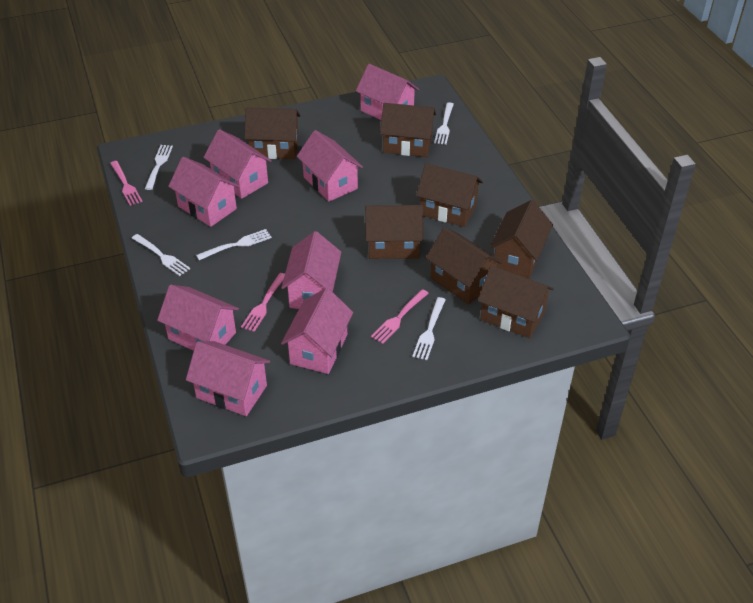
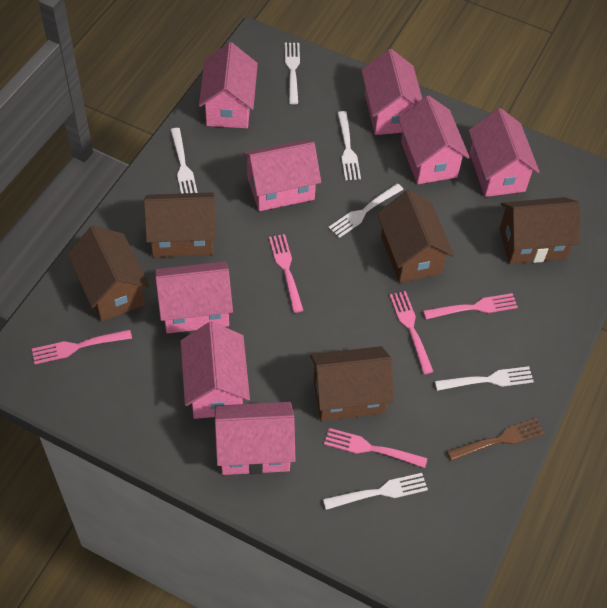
brown fork: none = 0 -> [447,418,545,461] = 1
brown house: [244,107,301,159] [365,205,423,259] [380,103,436,157] [416,163,483,227] [426,227,503,304] [478,266,554,338] [490,200,553,279] = 7 -> [67,226,149,322] [144,192,216,257] [310,346,394,421] [377,190,454,283] [499,197,580,264] = 5
pink fork: [110,161,143,206] [241,273,285,332] [371,289,429,344] = 3 -> [32,330,132,364] [269,234,304,313] [324,428,428,468] [390,291,434,374] [423,293,518,319] = 5
white fork: [132,234,190,276] [145,145,173,190] [196,229,272,260] [412,297,446,360] [434,102,454,145] = 5 -> [171,128,198,193] [285,43,300,104] [323,473,428,510] [328,183,403,238] [337,111,361,180] [435,366,534,391] = 6

